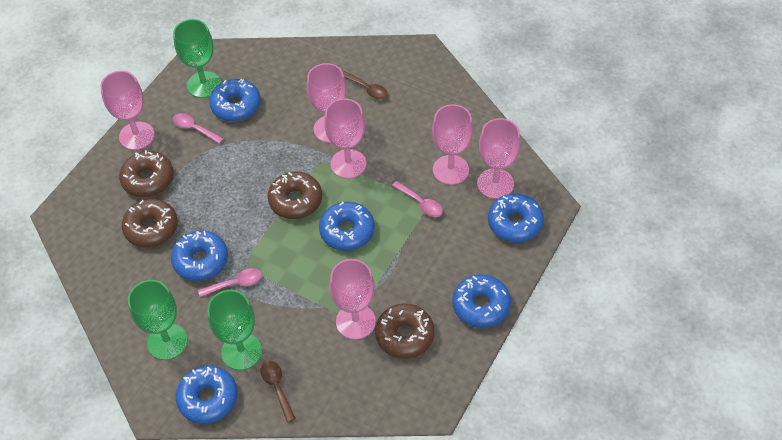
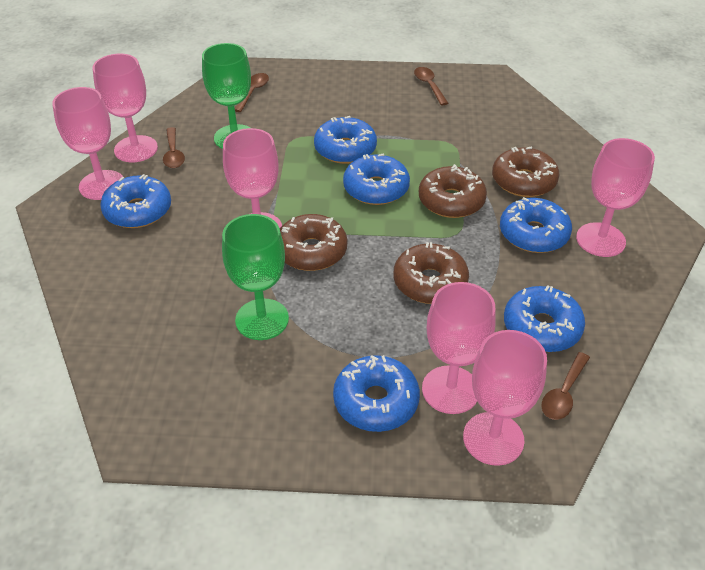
brown spoon: [261,360,296,423] [342,71,388,99] = 2 -> [163,127,185,168] [235,73,269,112] [414,67,448,106] [542,352,590,420] = 4
green goblet: [128,280,188,360] [173,19,221,98] [207,290,262,370] = 3 -> [202,43,251,149] [222,214,289,340] = 2
pink spoon: [173,113,224,144] [198,268,262,297] [392,181,443,217] = 3 -> none = 0

